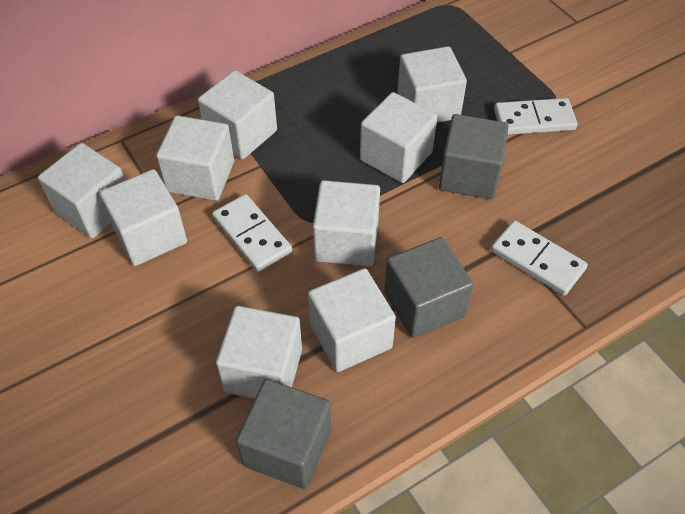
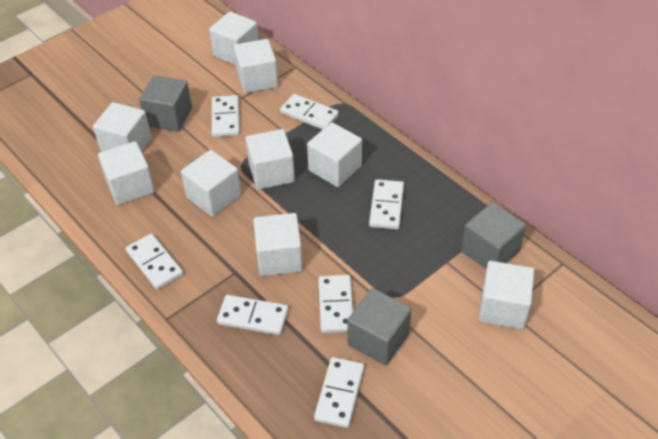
white domino: [212,194,292,272] [491,221,588,295] [494,98,578,135] = 3 -> [126,234,183,290] [212,95,240,137] [217,295,289,335] [280,94,339,130] [314,357,364,428] [318,275,353,333] [369,179,404,229] = 7

